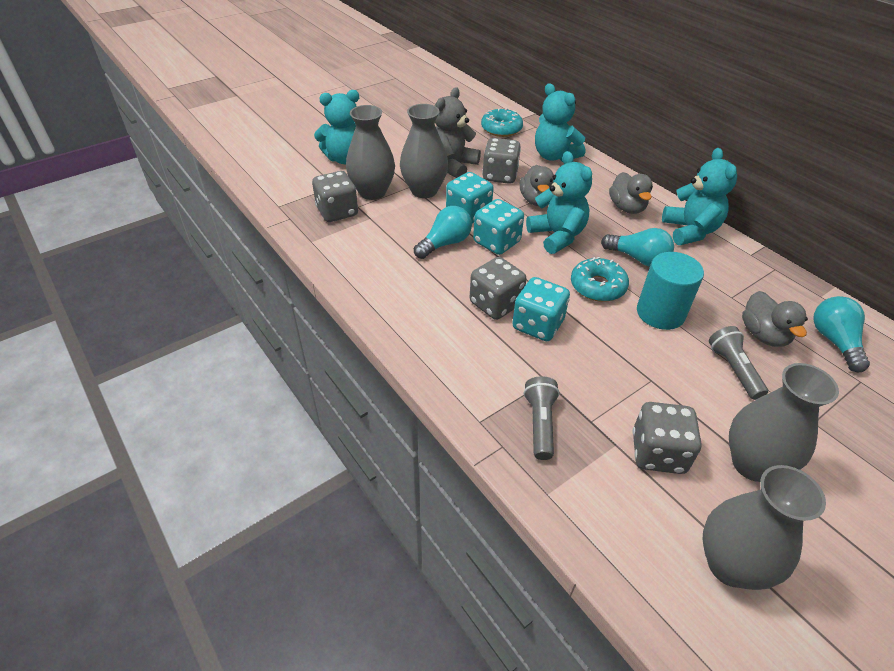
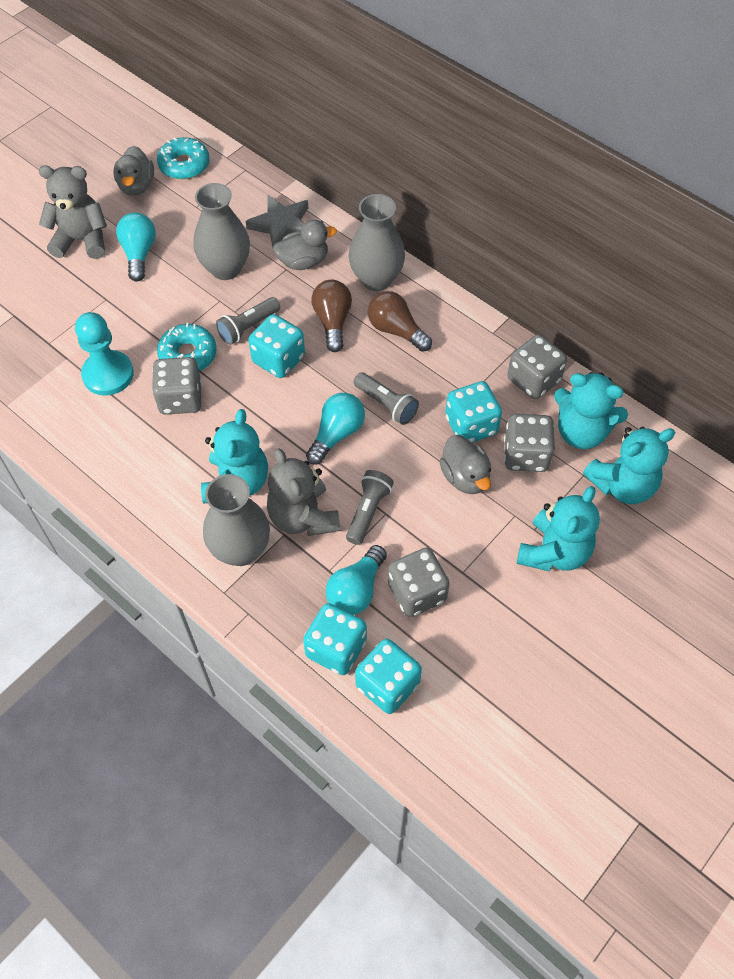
brown light bulb: none = 0 -> [312,280,352,352] [368,291,432,352] = 2
grey flashlight: [524,376,560,460] [709,326,768,400] = 2 -> [216,297,280,345] [346,470,394,545] [354,372,419,425] = 3
grey star: none = 0 -> [246,195,308,247] = 1
grey teddy bear: [435,87,481,178] = 1 -> [39,165,107,259] [267,448,340,536] = 2
grey vase: [346,105,395,200] [400,104,448,198] [703,465,826,590] [729,363,839,482] = 4 -> [193,183,250,280] [203,474,270,566] [348,194,405,291] = 3
turquoise cylinder: [637,252,704,330] = 1 -> none = 0
turquoise dice: [446,172,494,223] [473,199,524,255] [512,277,570,341] = 3 -> [248,314,305,378] [303,603,367,675] [355,639,422,714] [445,381,502,443] = 4
turquoise pawn: none = 0 -> [75,312,134,396] = 1

